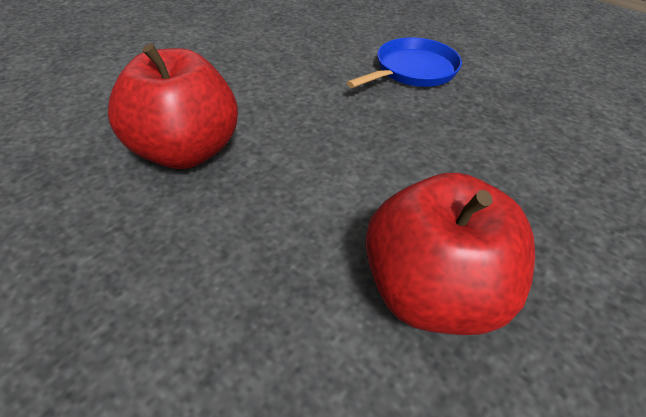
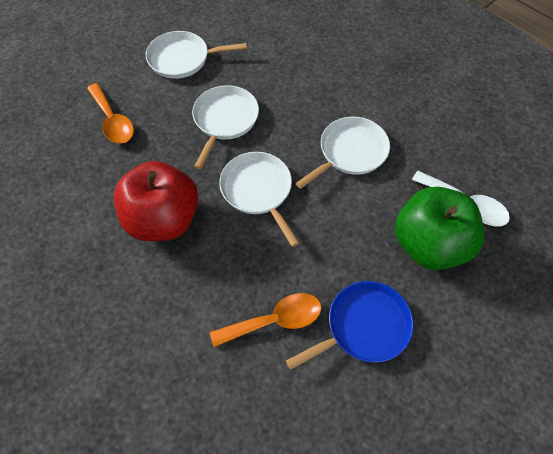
green apple: none = 0 -> [395,187,484,270] = 1
orange spoon: none = 0 -> [87,83,134,144] [210,293,322,347] = 2
red apple: [108,43,238,169] [365,173,535,335] = 2 -> [113,161,198,241] = 1
white pan: none = 0 -> [146,31,247,79] [192,85,259,169] [219,152,300,247] [296,117,390,189] = 4
white spoon: none = 0 -> [412,171,510,226] = 1

